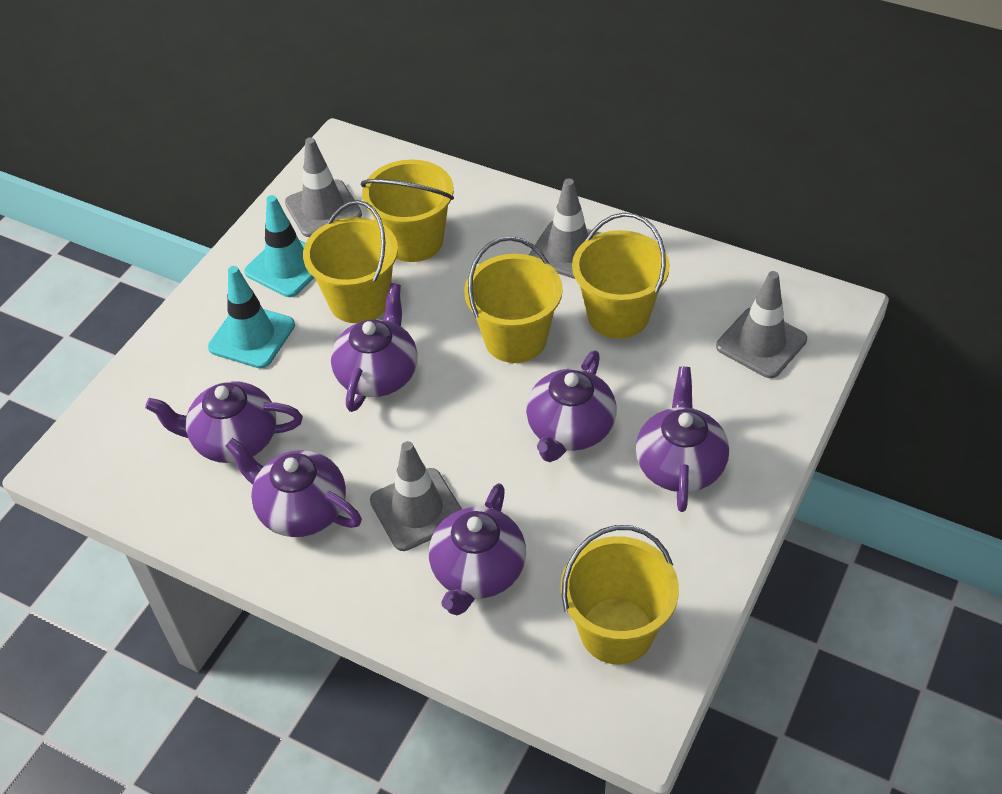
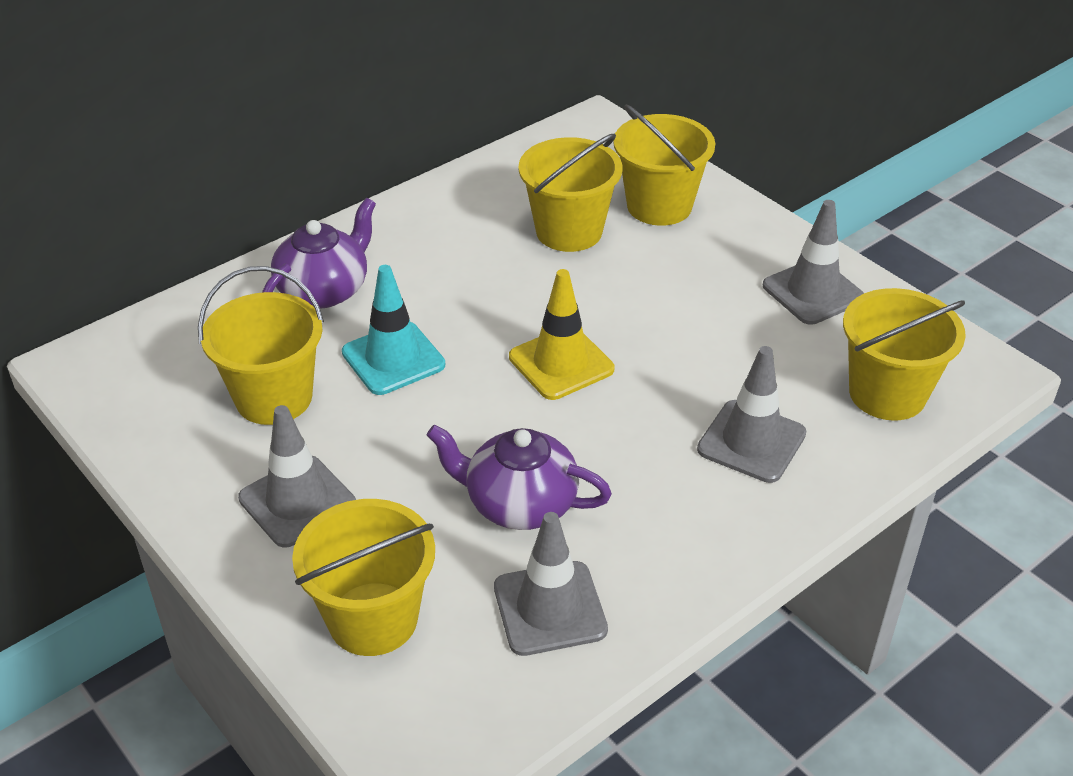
purple teapot: [145,381,303,463] [225,438,362,537] [331,283,417,412] [429,483,526,615] [526,350,616,462] [636,367,729,512] = 6 -> [262,198,376,309] [427,424,612,530] = 2
turquoise traffic cone: [208,266,295,368] [244,195,314,297] = 2 -> [342,265,445,395] = 1
yellow traffic cone: none = 0 -> [509,269,614,400] = 1

